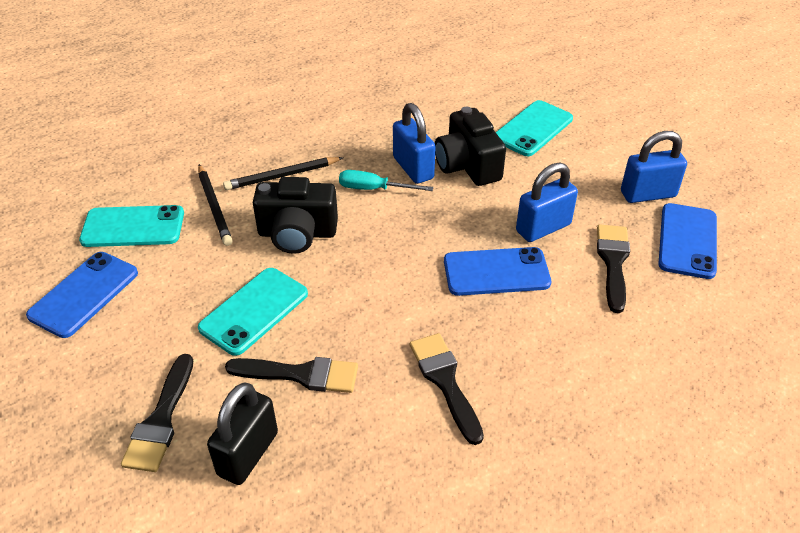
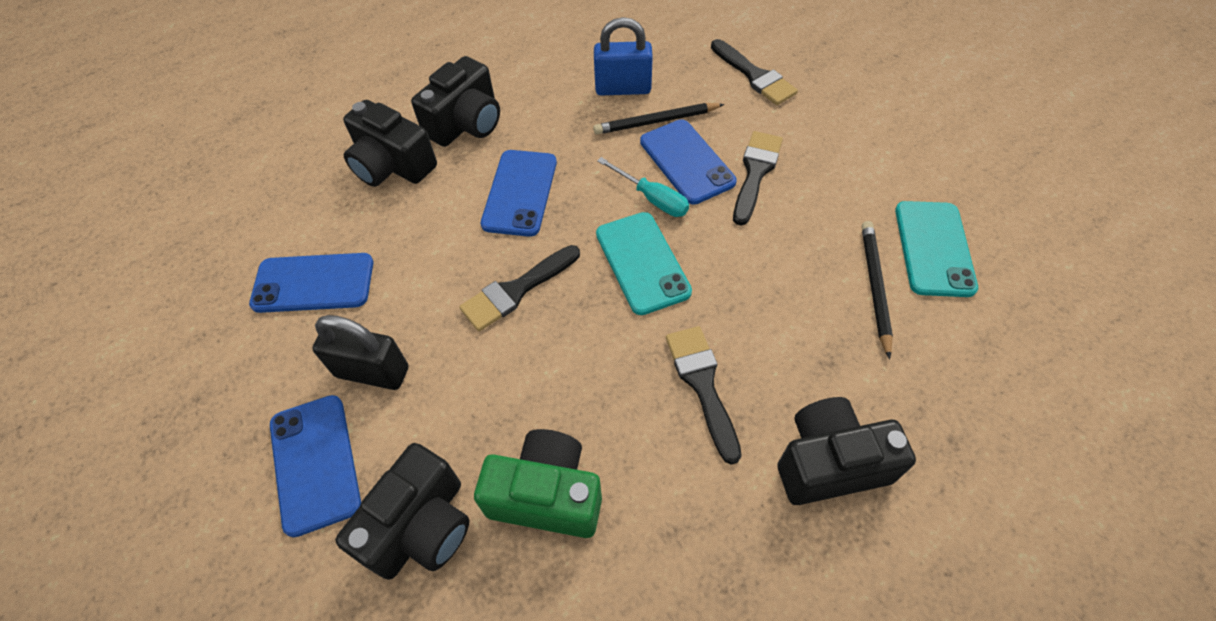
black camera: [253,177,338,254] [435,107,506,186] = 2 -> [335,443,470,580] [343,100,437,187] [411,56,500,147] [777,397,916,505] = 4
blue padlock: [393,103,436,184] [516,163,578,242] [621,131,687,203] = 3 -> [594,17,653,96] = 1
blue phone: [26,252,138,338] [444,247,551,296] [658,203,717,279] = 3 -> [249,253,373,313] [270,395,361,537] [481,150,557,237] [640,119,737,205] = 4
green camera: none = 0 -> [474,429,602,538] = 1
turquoise phone: [79,205,184,247] [198,268,308,356] [496,100,573,156] = 3 -> [596,212,692,315] [895,201,978,297] = 2

